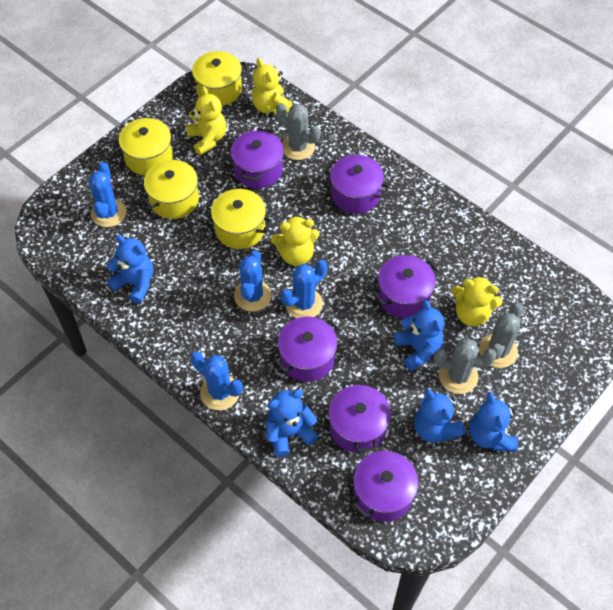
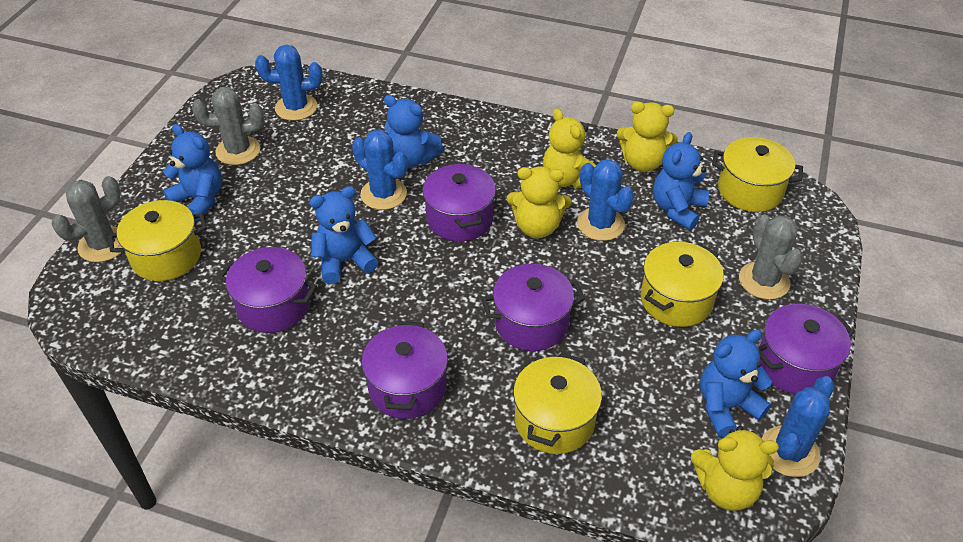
purple pot: [231,128,284,188] [273,317,341,382] [324,155,390,214] [329,380,391,453] [352,450,418,522] [373,255,440,318] = 6 -> [218,247,317,333] [362,321,448,419] [423,162,496,242] [482,264,585,351] [758,304,855,394] = 5

